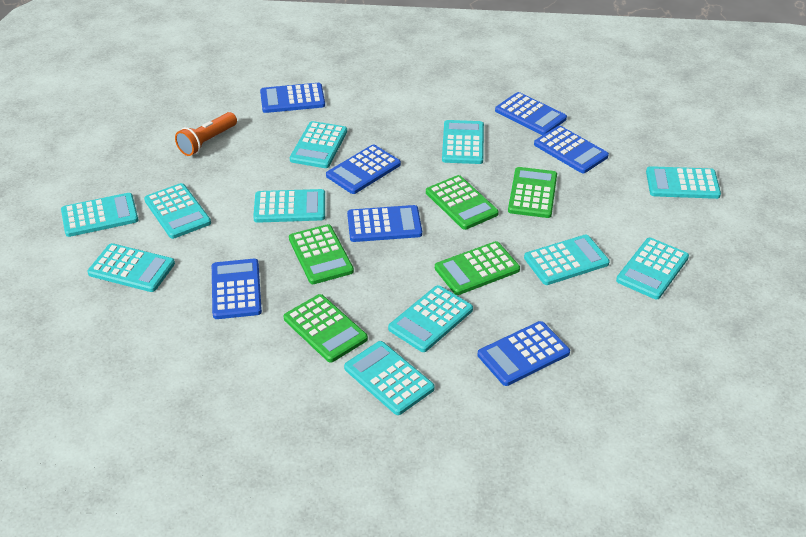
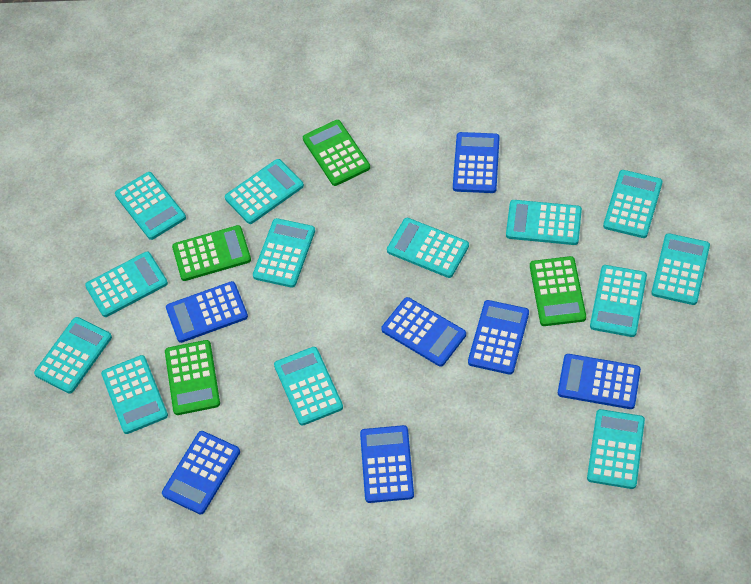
green calculator: [284,294,368,363] [289,224,354,284] [426,175,499,230] [435,241,520,295] [508,167,557,218] = 5 -> [165,340,220,415] [172,225,251,281] [303,120,370,186] [530,256,586,326] = 4
orange flashlight: [175,112,237,156] = 1 -> none = 0
turquoise calculator: [61,193,139,237] [87,243,175,292] [144,183,211,239] [253,189,325,223] [290,121,347,168] [344,341,435,415] [388,285,473,352] [442,120,484,164] [524,235,610,285] [616,238,689,299] [646,166,721,199] = 11 -> [34,317,112,394] [85,252,168,317] [101,355,168,434] [115,172,186,240] [225,159,304,224] [253,218,315,288] [274,347,343,426] [387,218,469,278] [506,200,582,245] [587,409,645,489] [590,265,647,337] [603,170,663,238] [651,233,710,305] = 13

